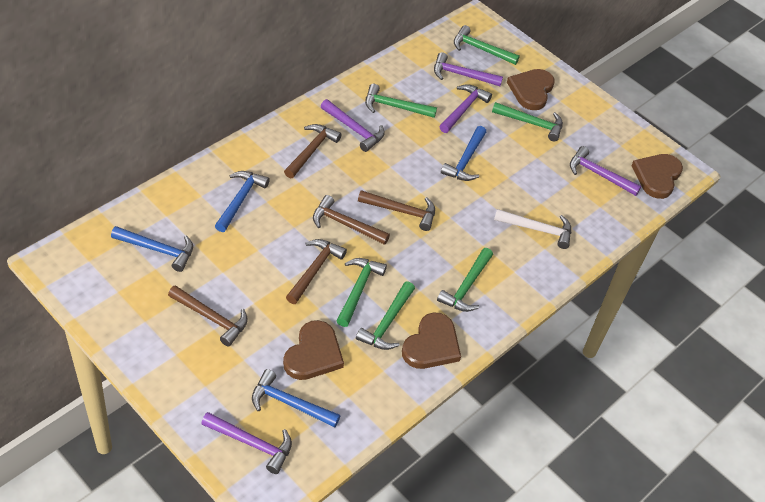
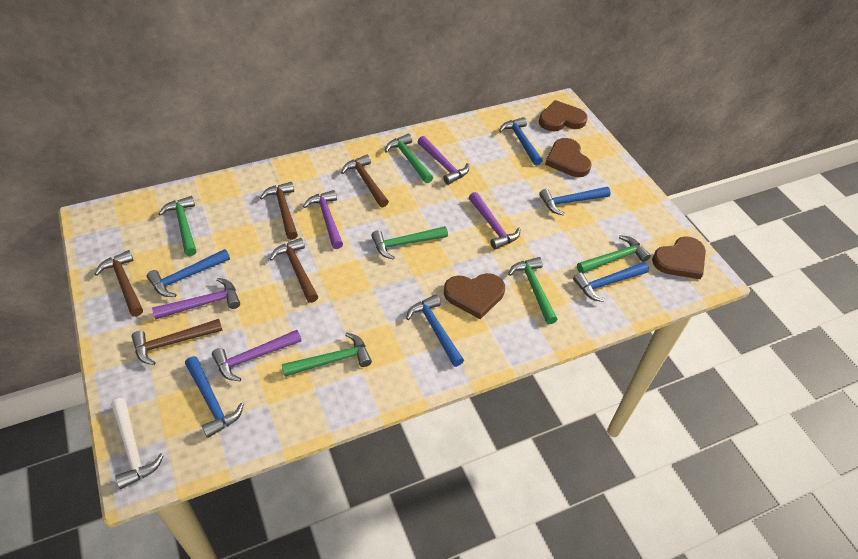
blue hammer: [111,226,193,272] [215,171,270,232] [252,369,340,428] [441,126,486,181] = 4 -> [147,249,230,297] [185,356,244,438] [406,295,464,367] [499,117,543,166] [539,187,611,215] [573,262,649,302] = 6

